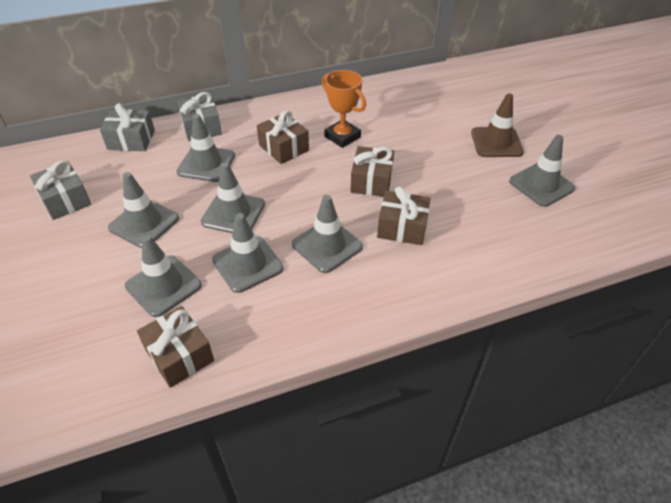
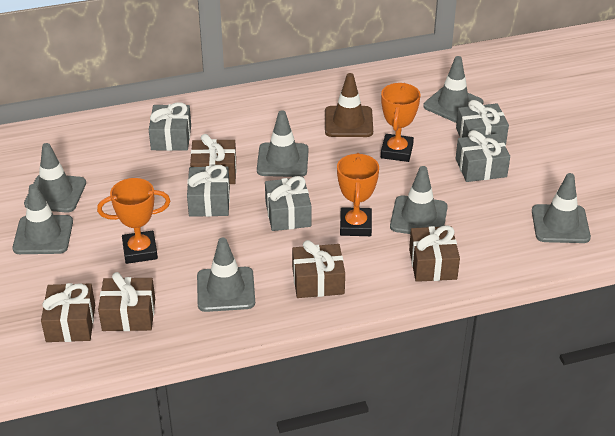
brown gift: [137,306,214,388] [257,110,309,164] [350,146,394,197] [377,186,431,245] = 4 -> [41,283,95,342] [98,272,155,331] [190,134,236,184] [292,240,345,298] [409,225,460,282] = 5
grey gift: [30,160,91,220] [100,103,155,151] [177,92,222,141] = 3 -> [149,102,191,151] [187,165,230,217] [265,176,311,231] [456,100,509,145] [456,130,510,182] = 5
orange trophy: [322,70,366,148] = 1 -> [97,178,170,264] [337,153,379,236] [381,83,420,162] = 3

